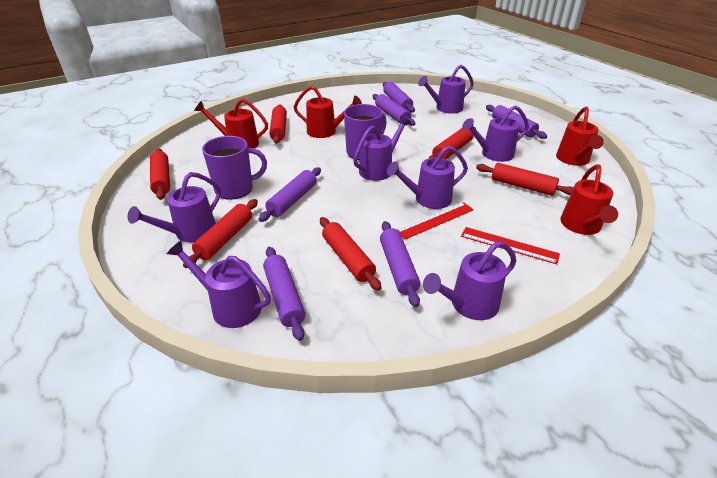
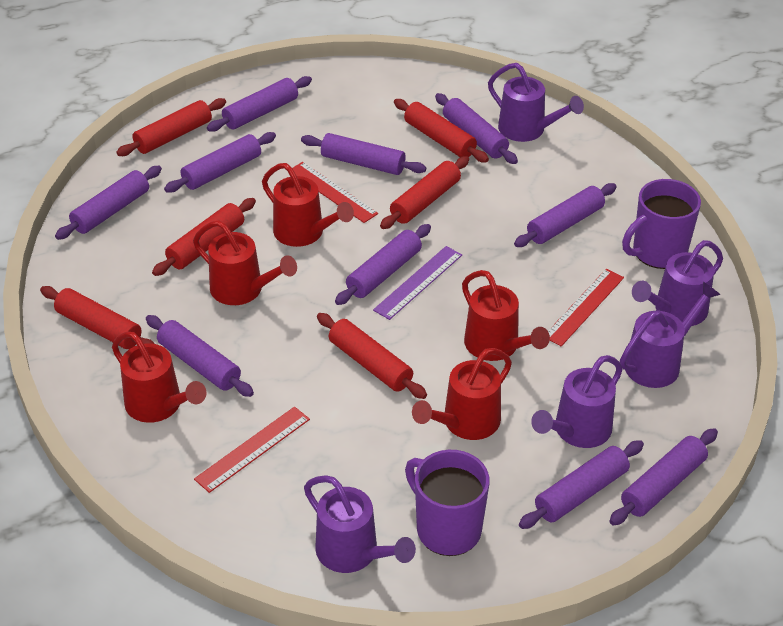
purple rolling pin: [258,167,321,222] [263,247,306,341] [372,94,415,126] [380,221,421,307] [383,82,415,112] [486,105,547,139] = 6 -> [55,166,162,240] [146,315,254,397] [164,132,276,193] [207,76,312,132] [301,133,426,175] [335,224,431,305] [435,93,518,164] [514,183,617,247] [519,440,644,529] [609,428,718,526] = 10
purple ruler: none = 0 -> [373,246,462,320] = 1
purple watering can: [127,172,221,243] [167,240,271,328] [353,116,411,181] [387,146,468,209] [418,65,474,114] [423,241,517,320] [462,105,529,162] = 7 -> [304,475,416,573] [488,63,584,142] [531,355,623,448] [620,282,721,388] [632,240,723,326] = 5
red ruler: [397,202,474,239] [461,227,560,264] = 2 -> [194,407,310,493] [292,162,378,223] [548,269,624,346] = 3
red watering can: [194,99,268,148] [294,86,362,138] [556,107,604,166] [560,164,618,235] = 4 -> [112,332,206,423] [193,220,297,305] [262,163,354,247] [412,348,512,440] [462,270,550,361] = 5

